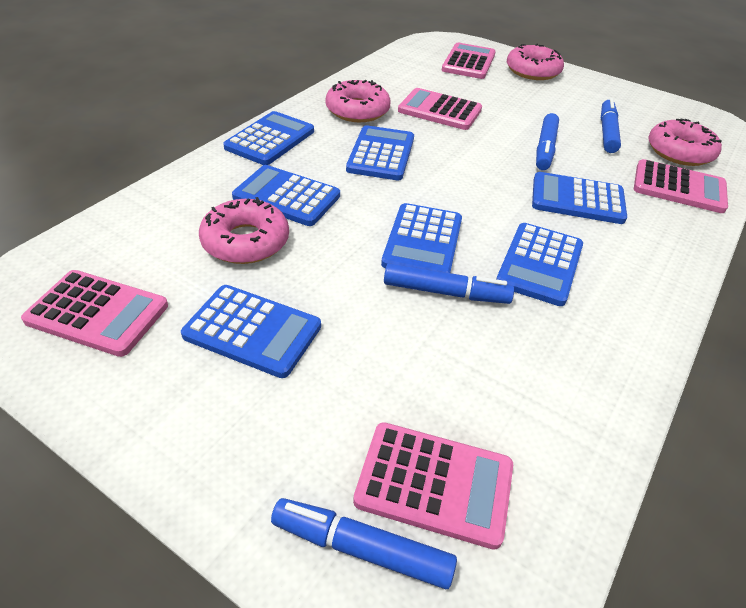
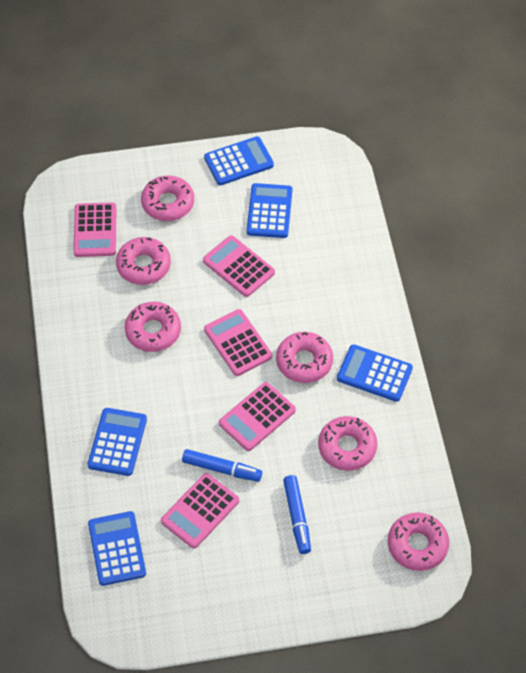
blue calculator: [181,285,321,378] [223,111,314,165] [232,165,340,226] [346,125,414,180] [381,203,462,273] [496,223,583,306] [532,172,627,224] = 7 -> [88,408,147,476] [88,511,146,586] [204,136,274,185] [247,183,292,238] [337,344,413,402] = 5
blue marker: [271,498,457,589] [384,263,514,304] [536,113,559,170] [601,98,621,153] = 4 -> [182,449,262,482] [283,475,311,554] = 2
pink donut: [199,197,289,264] [326,80,391,122] [507,44,564,80] [648,119,722,166] = 4 -> [116,237,171,285] [125,302,181,352] [141,176,194,221] [276,332,333,383] [318,416,377,471] [388,513,449,571] = 6

